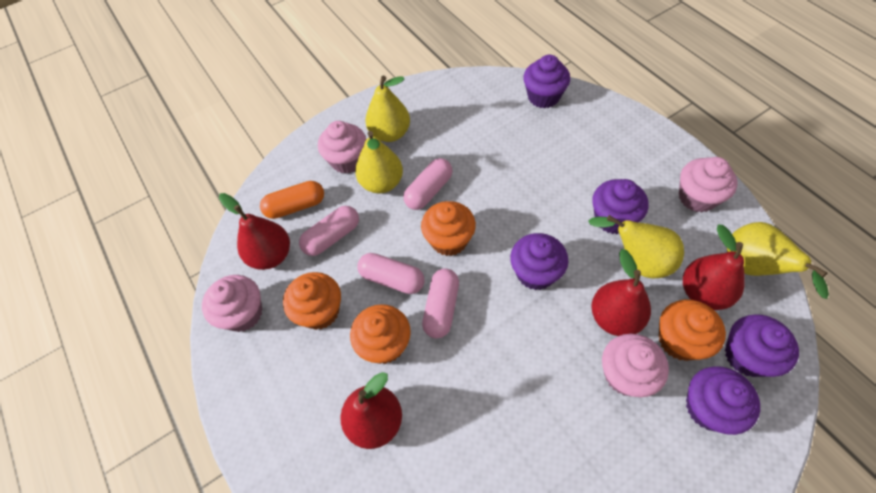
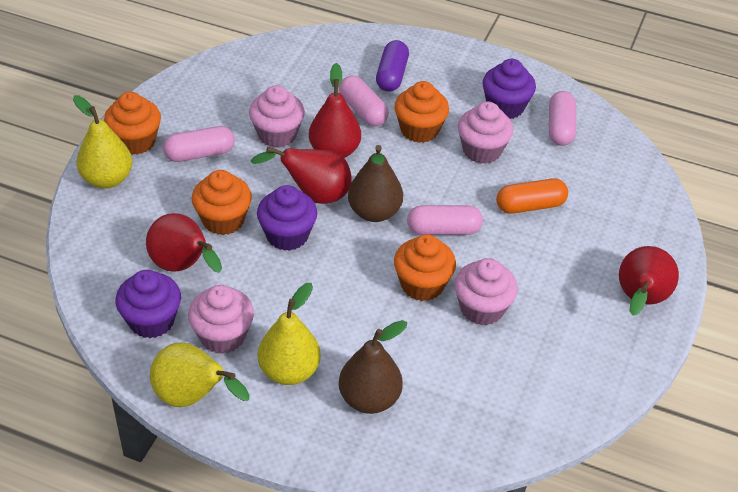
brown pear: none = 0 -> [339,320,407,414] [348,145,403,222] = 2
purple capsule: none = 0 -> [376,40,409,92] = 1
purple cupcake: [510,233,568,290] [523,55,570,108] [592,179,649,234] [686,366,760,435] [725,314,799,377] = 5 -> [115,270,181,338] [257,185,317,251] [482,59,536,119] = 3
yellow pear: [355,131,403,193] [365,76,410,142] [588,215,684,278] [727,222,829,299] = 4 -> [73,95,133,188] [150,343,250,407] [258,283,321,385] = 3

